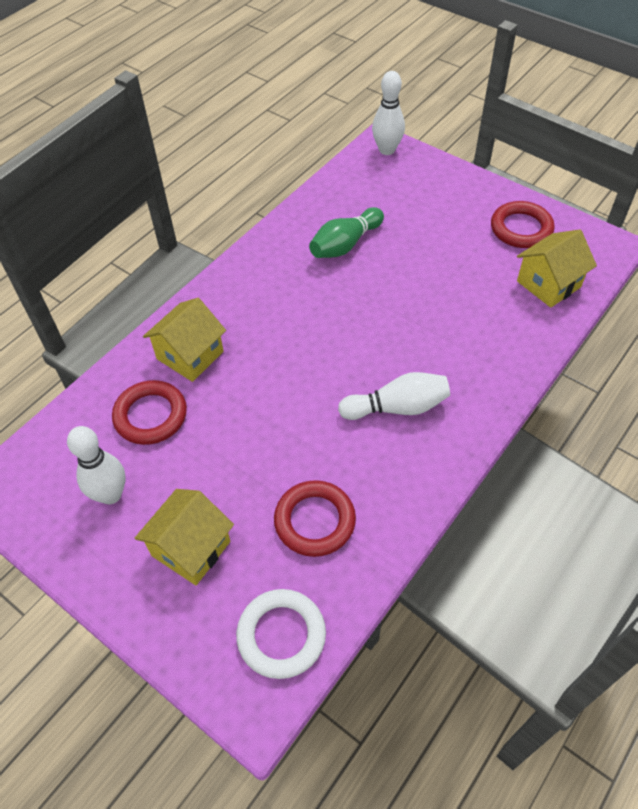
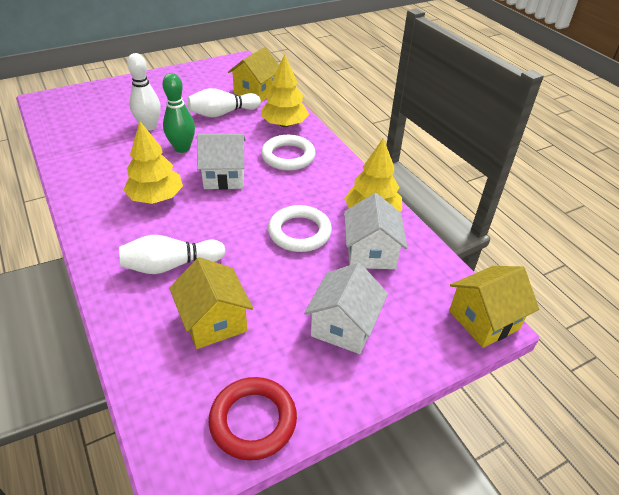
red ring: [112,380,187,445] [274,480,356,557] [491,201,555,248] = 3 -> [209,377,297,461] = 1
white house: none = 0 -> [197,134,246,190] [304,263,388,354] [344,193,408,269] = 3
white ring: [236,589,326,679] = 1 -> [261,135,316,171] [268,205,332,252] = 2
yellow tree: none = 0 -> [123,122,183,204] [261,54,309,127] [344,138,402,212] = 3

